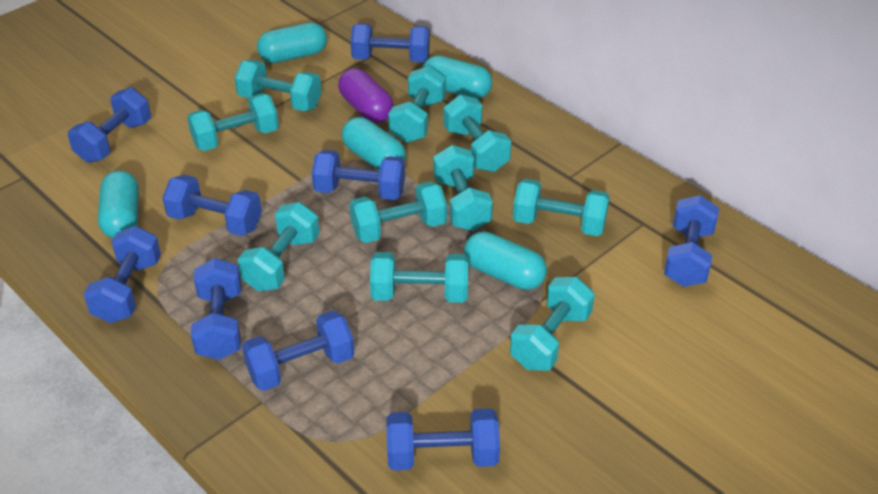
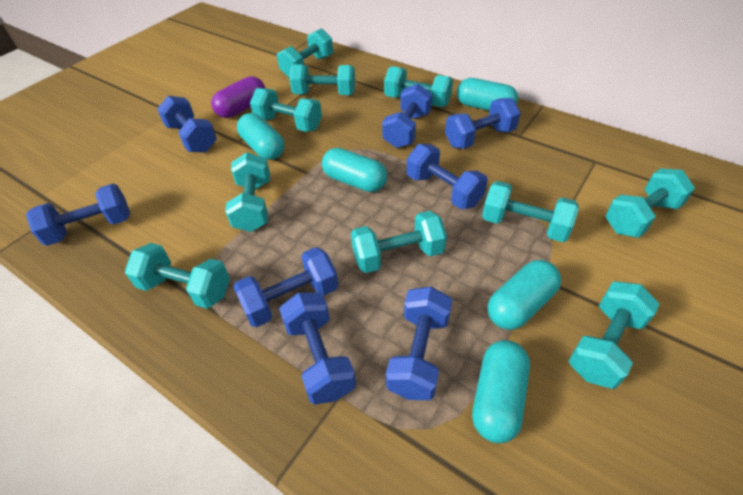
blue dumbbell: [68,87,151,163] [84,226,161,323] [163,175,262,236] [191,258,241,360] [242,310,354,391] [312,150,405,200] [351,23,430,62] [386,409,500,471] [664,195,719,287] = 9 -> [26,184,130,246] [157,96,217,153] [234,247,338,327] [279,292,356,404] [382,84,432,148] [386,286,452,400] [407,144,488,209] [445,98,521,149] = 8

